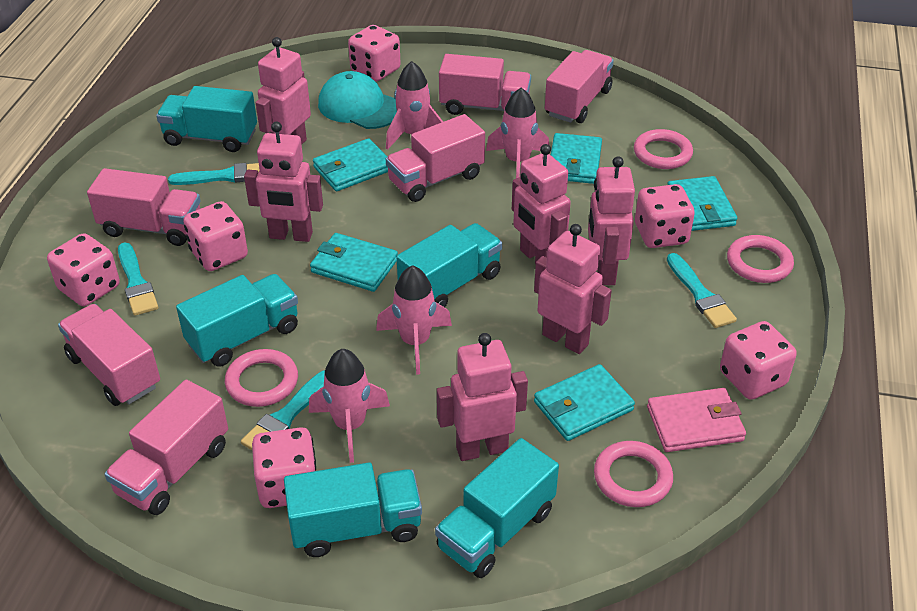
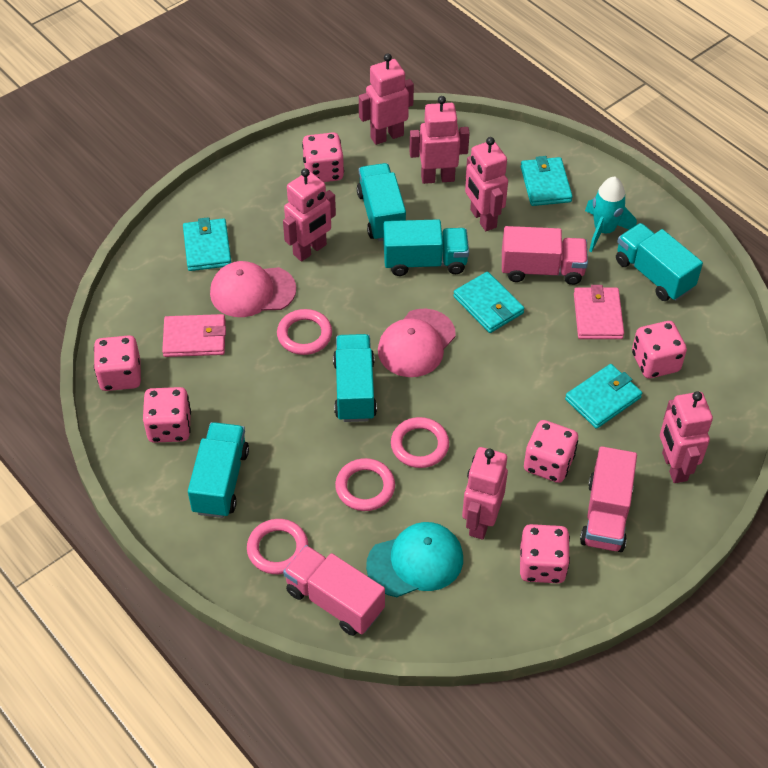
pink cap: none = 0 -> [210,261,296,317] [378,309,456,377] = 2
pink rocket: [309,349,390,463] [376,265,452,375] [386,61,443,150] [486,88,549,178] = 4 -> none = 0
pink truck: [58,304,160,406] [87,168,201,246] [105,380,228,515] [386,114,485,202] [439,54,531,115] [545,50,614,123] = 6 -> [283,545,385,636] [502,226,588,285] [580,446,637,552] = 3
pink wallet: [647,388,746,452] = 1 -> [162,314,226,357] [574,285,624,339] = 2
turquoise brush: [118,242,158,316] [168,163,260,185] [241,371,325,450] [667,253,737,328] = 4 -> none = 0
turquoise rocket: none = 0 -> [585,177,637,252] = 1
turquoise wallet: [310,233,398,292] [313,138,388,191] [534,364,635,441] [551,133,602,184] [668,176,737,231] = 5 -> [183,217,231,271] [453,272,524,333] [521,156,573,206] [565,364,642,429] = 4

